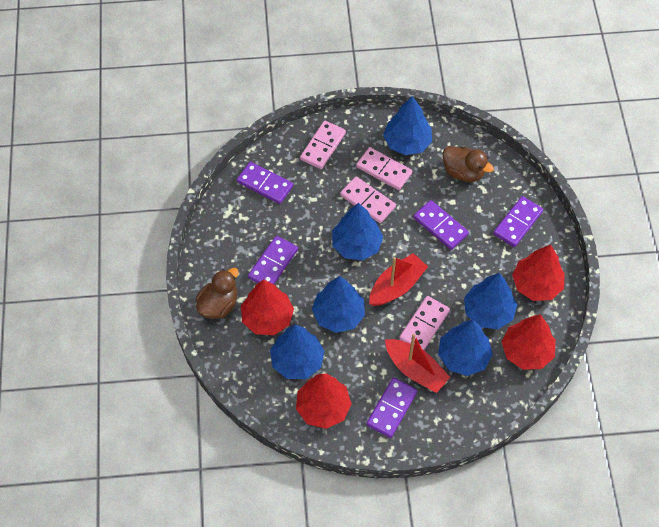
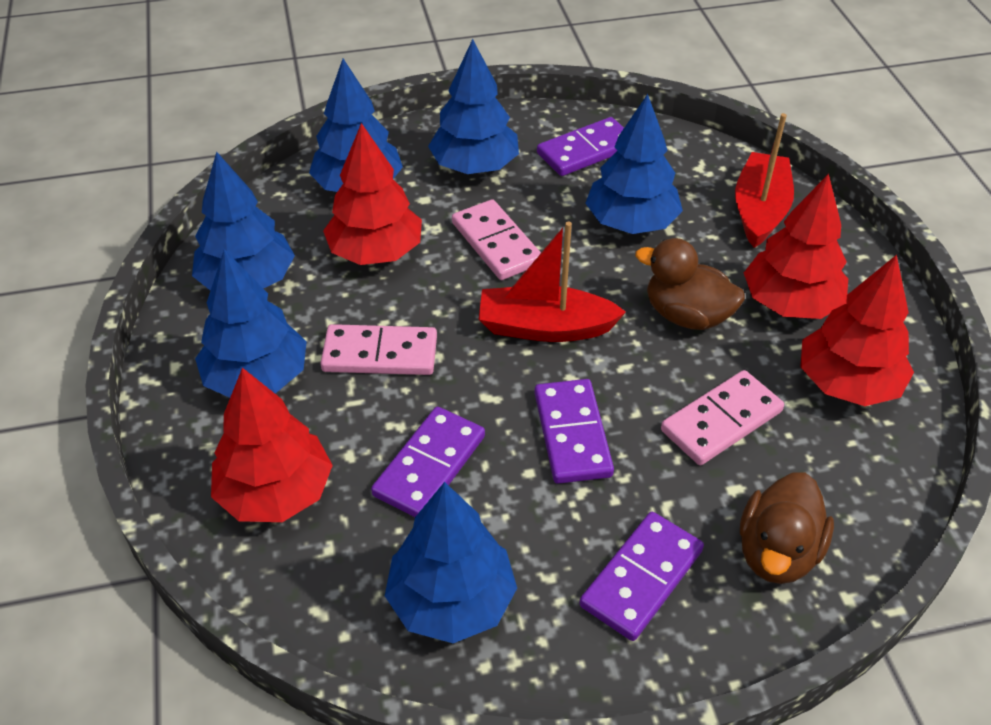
pink domino: [300,121,346,169] [340,177,396,223] [356,147,412,190] [399,296,450,350] = 4 -> [320,324,437,375] [452,199,541,280] [661,370,784,465] = 3
purple domino: [237,162,293,204] [248,236,298,284] [366,378,417,438] [413,200,469,250] [493,196,543,247] = 5 -> [371,407,485,517] [535,379,614,484] [537,117,624,176] [579,512,704,641] = 4

